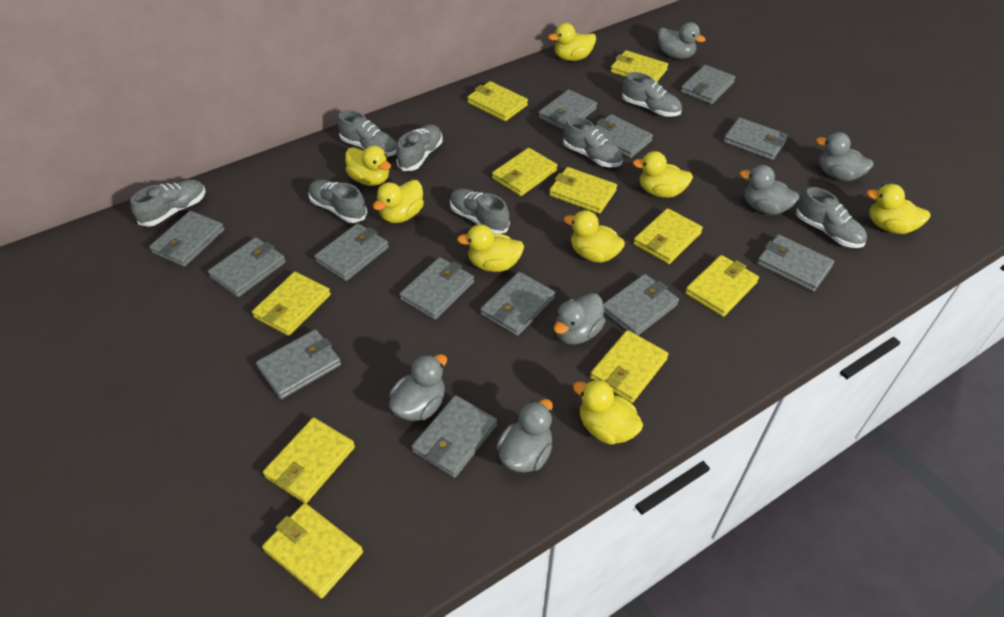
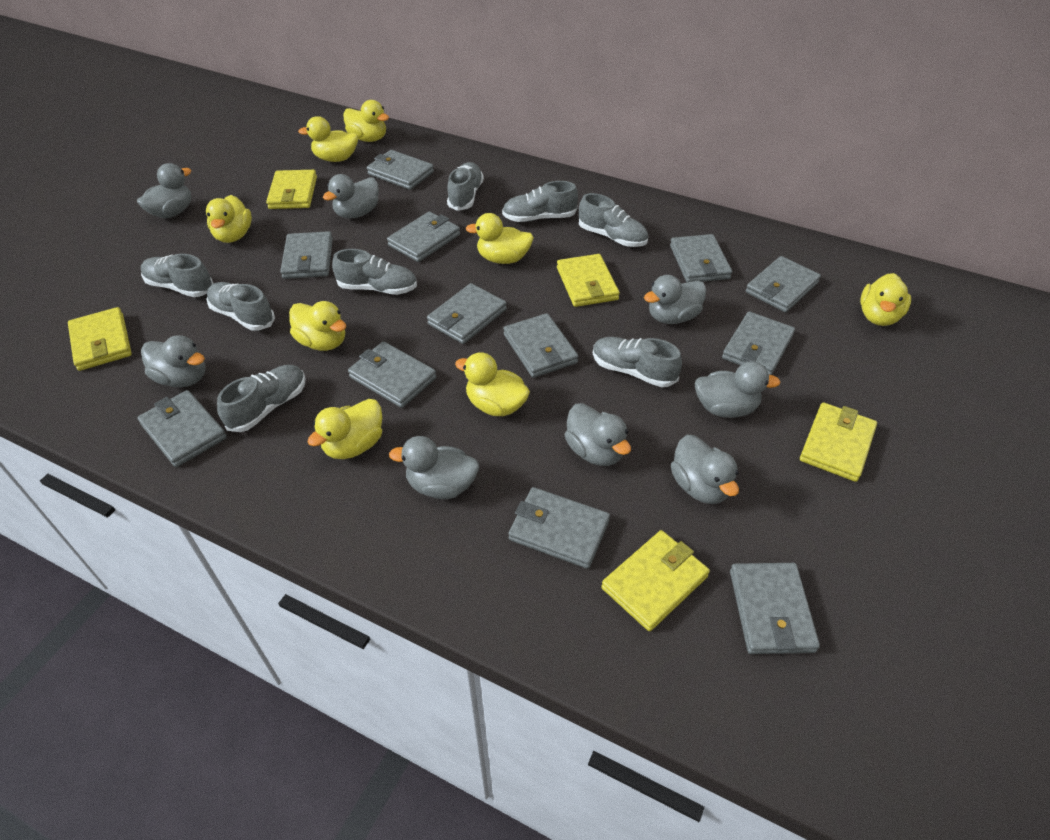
grey duck: [389,354,447,421] [496,399,553,473] [554,293,605,344] [658,22,706,59] [740,165,799,215] [816,132,874,181] = 6 -> [137,163,192,218] [141,335,205,387] [323,174,379,218] [389,436,479,499] [565,403,631,466] [644,275,706,324] [671,435,739,504] [695,361,780,418] = 8
grey wallet: [149,211,225,267] [208,237,286,297] [256,329,341,399] [314,223,389,281] [399,257,474,320] [411,395,497,478] [480,272,555,336] [538,90,597,130] [595,114,653,158] [603,274,679,335] [681,65,735,104] [723,117,788,160] [757,234,834,292] = 13 -> [137,390,227,467] [280,231,333,279] [348,341,437,408] [367,150,434,190] [387,212,460,262] [427,283,507,344] [503,313,579,378] [508,487,610,569] [670,234,732,282] [722,312,795,375] [730,563,820,654] [746,256,821,312] = 12
yellow wallet: [252,272,331,336] [262,503,363,599] [263,417,355,503] [467,81,528,121] [492,148,558,196] [549,167,617,214] [590,330,669,403] [611,50,668,82] [633,208,703,264] [685,255,759,317] = 10 -> [68,307,132,371] [266,170,317,209] [557,254,620,307] [601,530,710,631] [800,402,877,482] = 5

